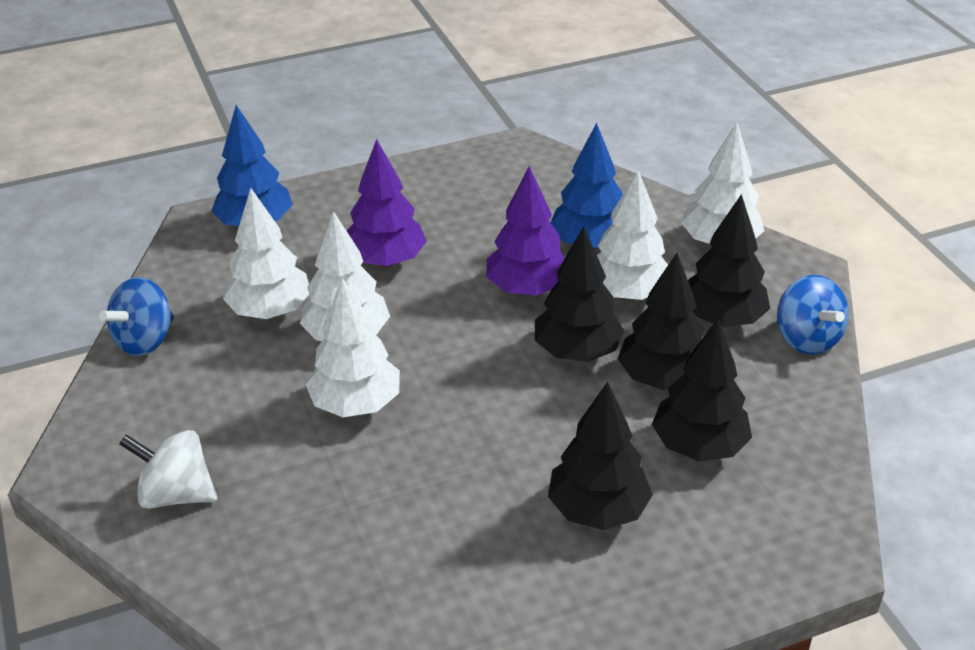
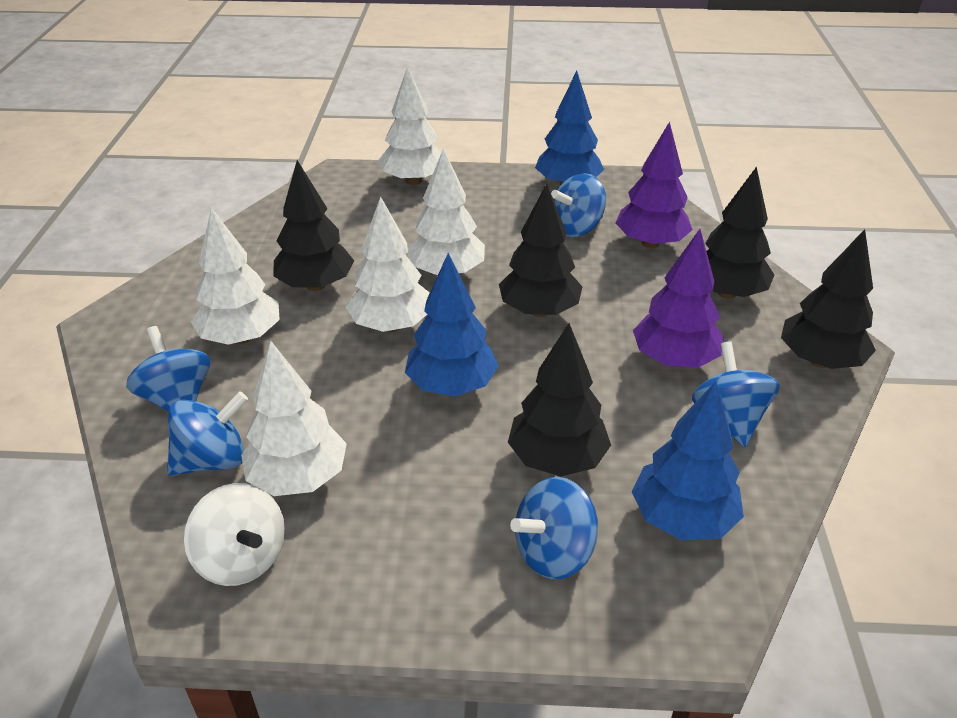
blue spinning top: [99,277,174,356] [777,275,849,354] = 2 -> [126,326,211,412] [167,391,248,476] [510,477,598,579] [551,173,606,237] [692,342,780,447] = 5
blue tree: [211,105,293,226] [550,123,623,249] = 2 -> [405,253,499,396] [535,71,604,185] [632,381,744,540] = 3

